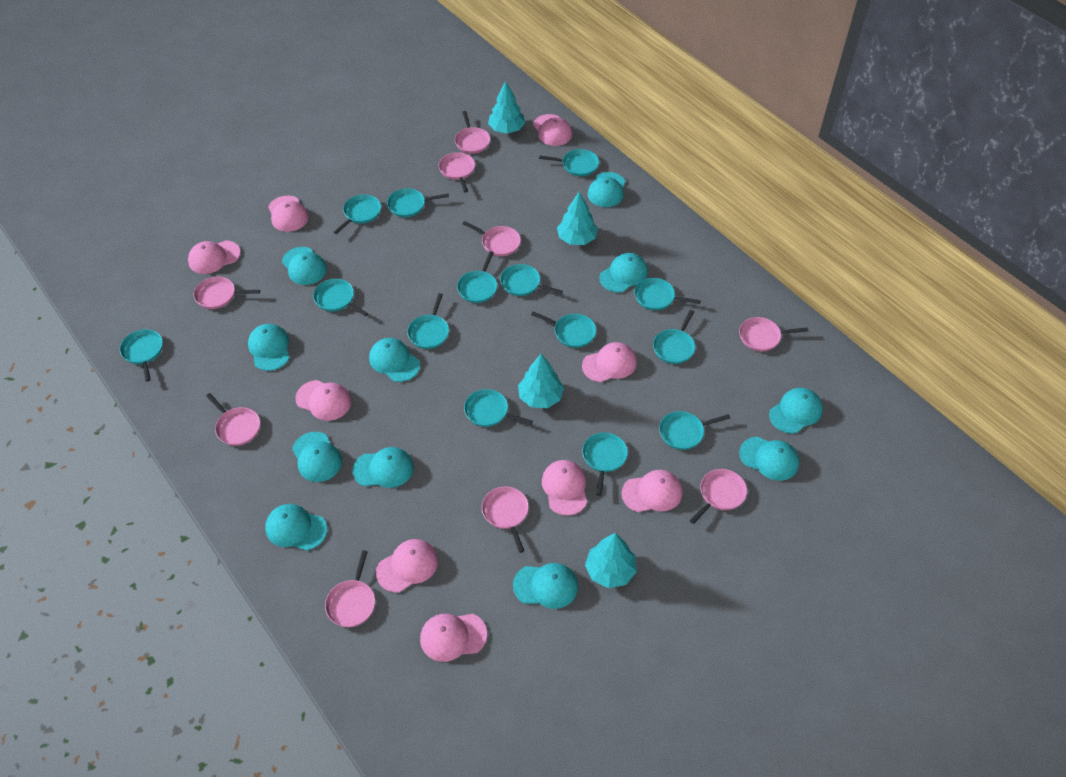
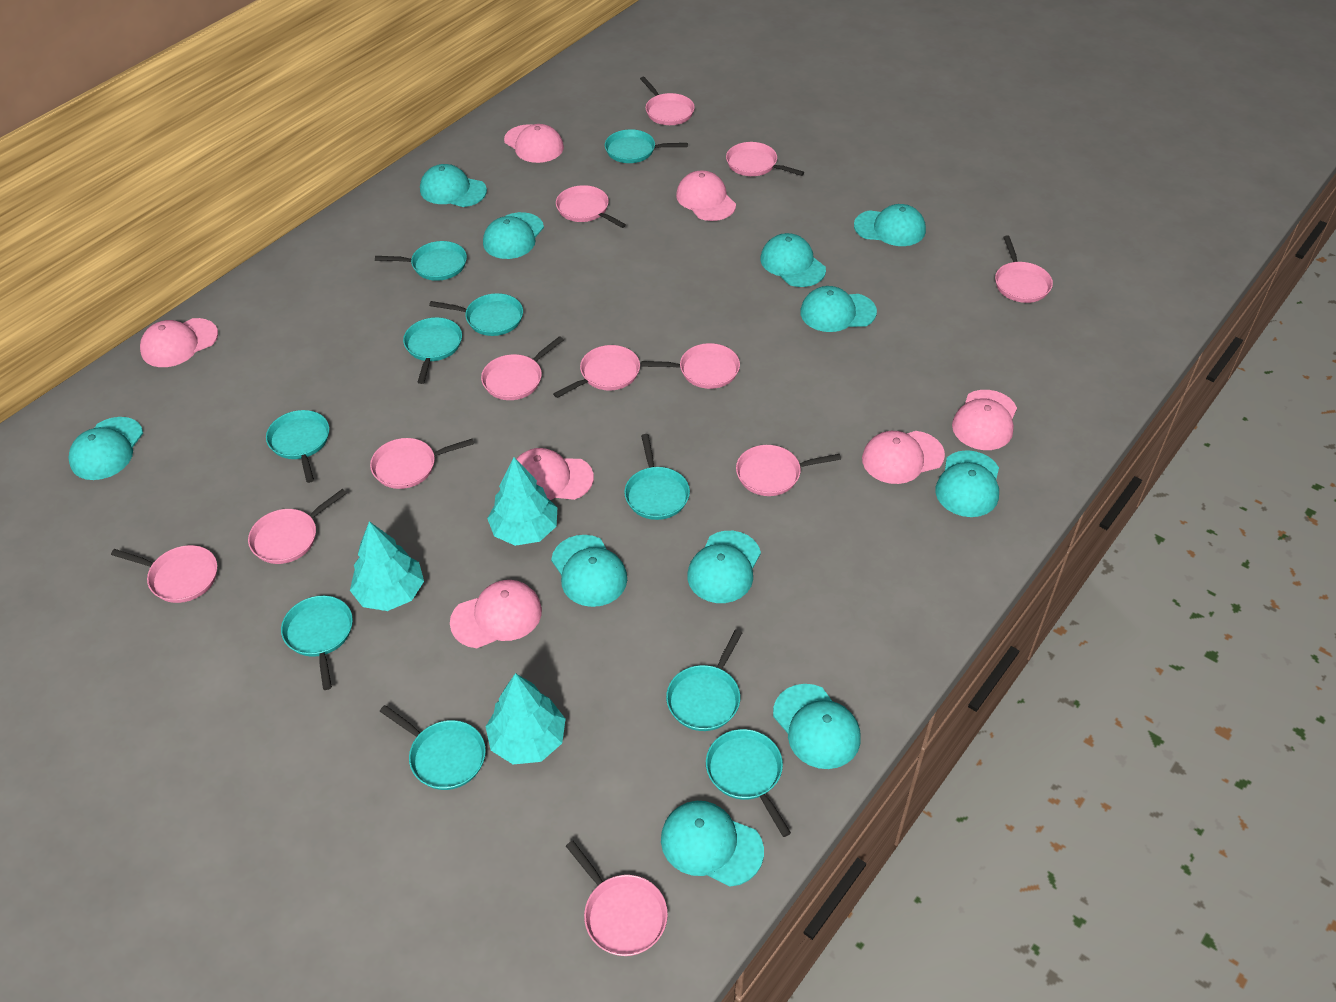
pink cap: [188,240,241,274] [268,196,309,232] [295,380,352,421] [376,539,438,592] [420,614,487,662] [533,114,572,146] [542,460,587,516] [582,342,637,382] [622,470,683,512] = 9 -> [140,318,218,367] [450,580,542,648] [504,124,564,163] [516,448,594,500] [676,170,736,221] [862,431,945,484] [952,390,1017,450] = 7
pink pan: [194,277,260,309] [206,393,260,446] [325,550,375,627] [439,152,475,193] [455,111,491,154] [463,221,521,256] [482,486,529,553] [690,469,747,524] [739,317,808,351] = 9 -> [111,545,217,603] [248,489,347,564] [370,438,474,489] [481,336,563,400] [553,345,640,398] [556,185,626,228] [566,841,668,956] [640,77,695,125] [641,343,740,389] [726,142,804,176] [736,445,841,496] [995,236,1053,303] = 12
turquoise pan: [120,329,163,382] [313,279,368,317] [334,194,381,234] [387,188,449,217] [407,293,449,349] [457,251,497,303] [464,389,533,427] [500,264,563,296] [531,312,596,348] [539,149,599,176] [582,432,628,496] [634,278,701,310] [653,310,695,364] [659,411,730,450] = 14 -> [266,410,329,483] [281,595,353,690] [375,241,467,281] [380,705,486,790] [403,317,462,384] [429,293,523,336] [605,129,688,163] [624,434,690,520] [666,629,742,731] [706,729,791,837] = 10
turquoise tree: [488,81,526,134] [518,354,564,408] [557,192,598,245] [585,533,637,588] = 4 -> [350,521,424,611] [485,673,566,764] [487,457,557,546] = 3

